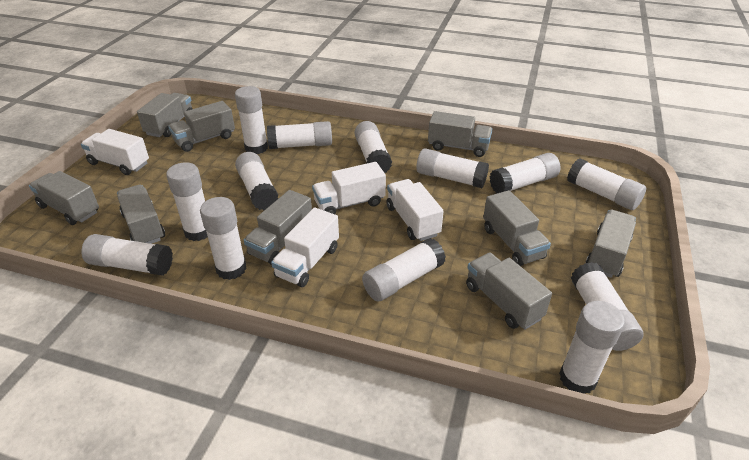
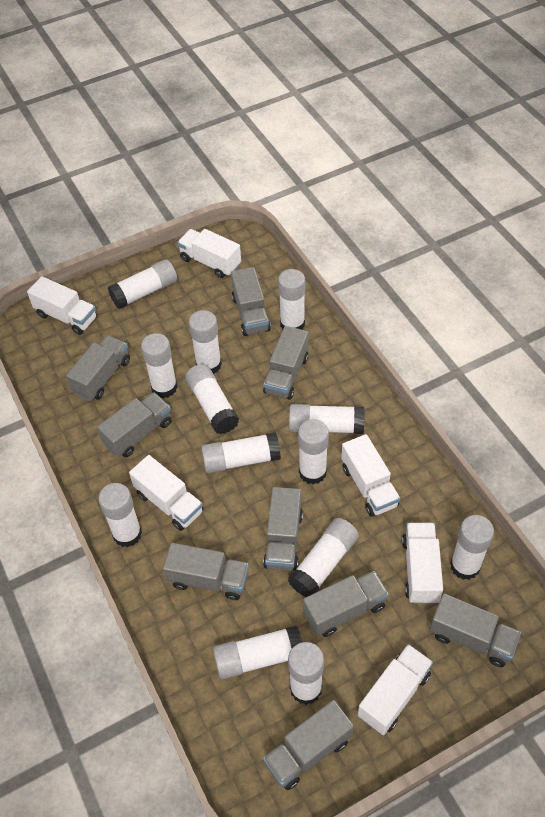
white truck: [81,129,149,175] [271,207,339,287] [312,162,386,214] [386,179,444,241] = 4 -> [27,276,97,335] [129,455,203,531] [177,229,241,278] [341,434,400,517] [358,644,433,735] [402,523,443,604] = 6

